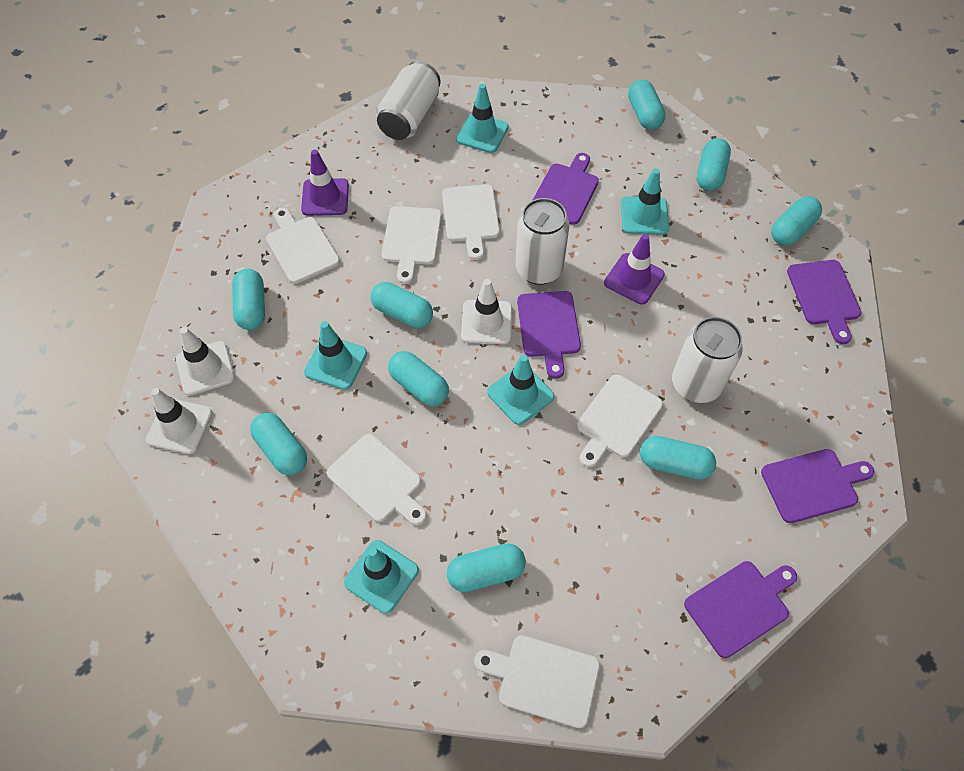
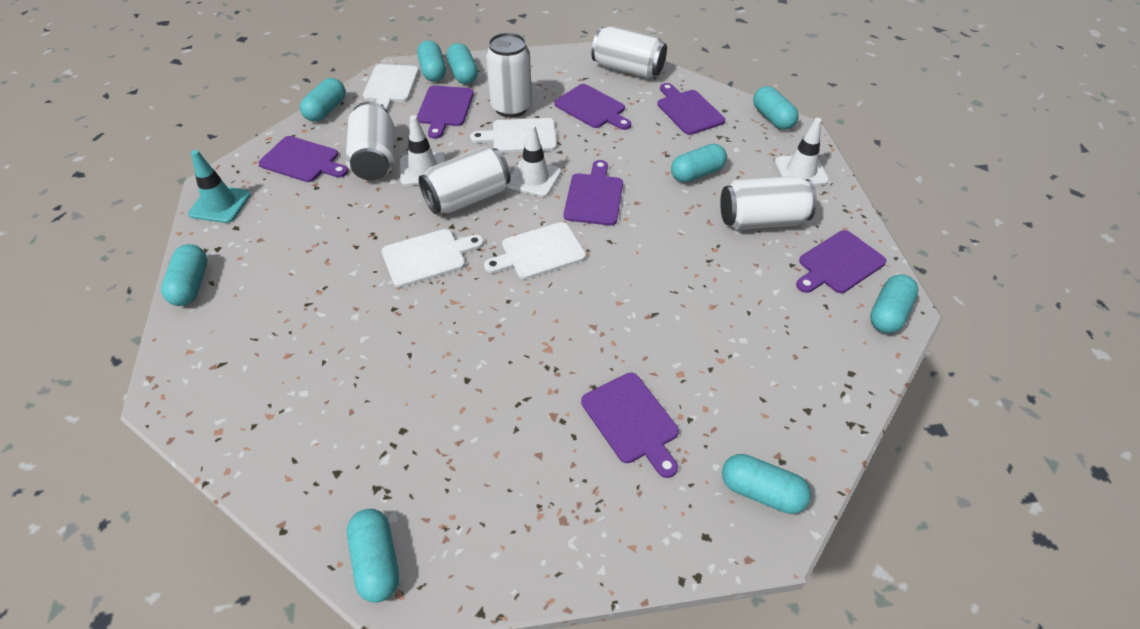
purple cutting board: [517,291,581,379] [533,153,599,225] [684,561,797,658] [761,449,874,523] [787,260,861,344] = 5 -> [259,136,348,182] [417,85,474,139] [554,84,631,130] [564,160,623,226] [581,372,679,478] [657,83,725,135] [796,230,887,293] = 7
purple traffic cone: [301,149,349,216] [604,234,665,305] = 2 -> none = 0
turquoise traffic cone: [304,321,367,390] [344,540,419,614] [456,84,509,153] [487,355,555,425] [621,168,669,235] = 5 -> [188,150,251,223] = 1
white can: [376,61,441,140] [515,198,570,285] [672,317,743,403] = 3 -> [345,102,394,181] [419,146,511,214] [486,33,532,118] [591,26,667,78] [720,176,817,230] = 5
white cutting board: [266,208,340,284] [327,434,427,525] [382,206,442,284] [442,184,500,260] [474,635,600,728] [577,374,663,467] = 6 -> [363,64,419,111] [382,229,484,287] [470,118,557,153] [484,222,586,279] = 4

